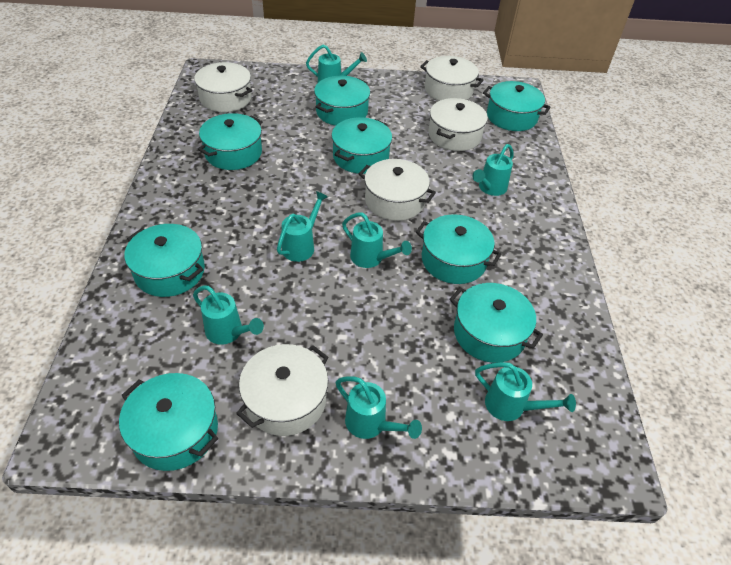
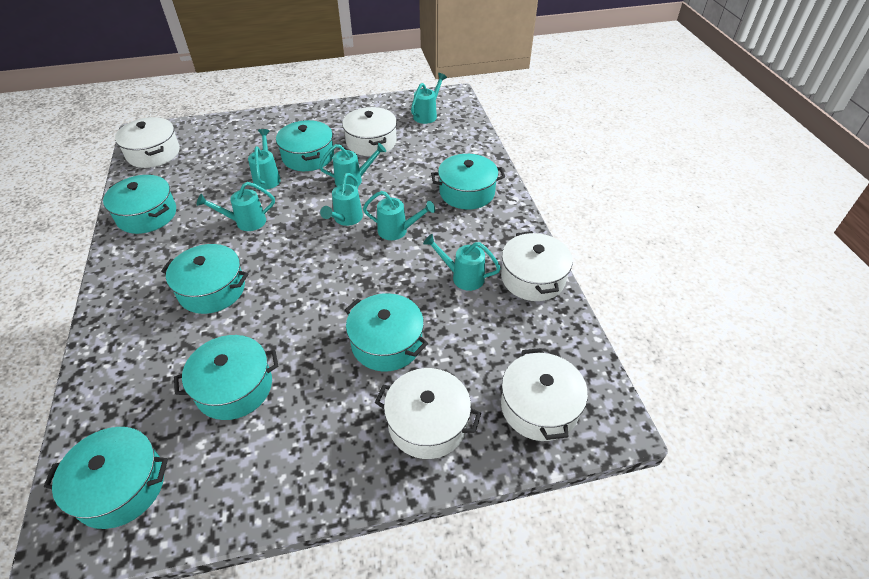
turquoise pot: [119,373,218,471] [124,224,205,297] [198,113,262,170] [314,76,370,126] [331,117,392,174] [416,214,501,284] [449,283,543,363] [483,81,551,131] = 8 -> [44,427,168,529] [103,175,176,234] [161,244,248,314] [174,335,279,420] [276,120,334,171] [345,293,428,372] [431,154,505,209] = 7

